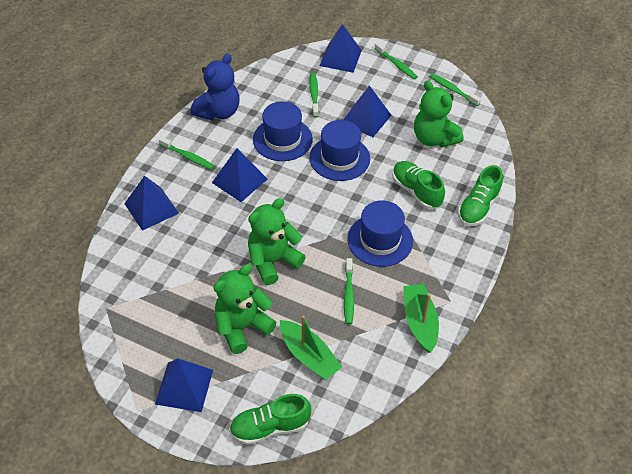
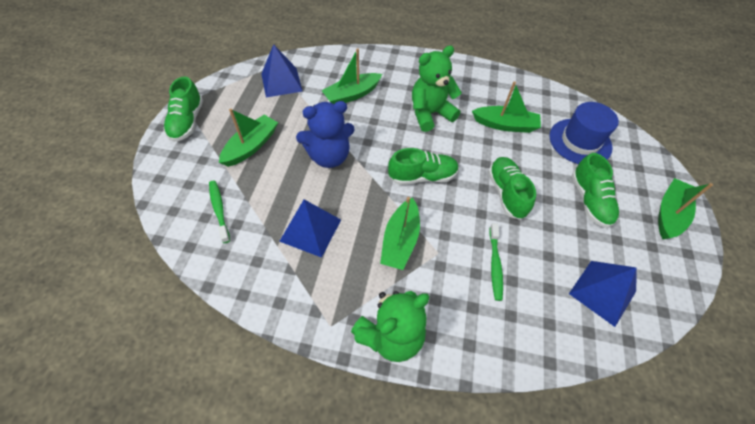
blue hat: [253,101,313,161] [309,120,370,181] [348,200,413,267] = 3 -> [549,102,619,164] = 1
blue pyramid: [124,176,179,231] [155,358,213,412] [212,148,268,202] [320,24,362,73] [343,85,391,137] = 5 -> [261,44,303,98] [279,199,341,258] [569,261,637,327] = 3
green boat: [280,315,342,380] [403,284,439,353] = 2 -> [219,109,278,167] [321,48,382,104] [380,197,420,270] [472,81,541,133] [658,178,713,239] = 5
green shoe: [229,394,311,445] [392,161,445,209] [458,165,503,226] = 3 -> [163,76,203,142] [388,148,459,185] [488,157,536,220] [572,153,620,228] = 4
green teddy bear: [213,264,277,354] [248,198,306,285] [414,80,464,147] = 3 -> [351,291,429,362] [412,46,462,132] = 2
green toothbrush: [158,136,215,170] [309,73,319,118] [344,258,354,325] [374,42,418,80] [429,73,481,106] = 5 -> [209,180,230,243] [489,223,503,301] = 2

